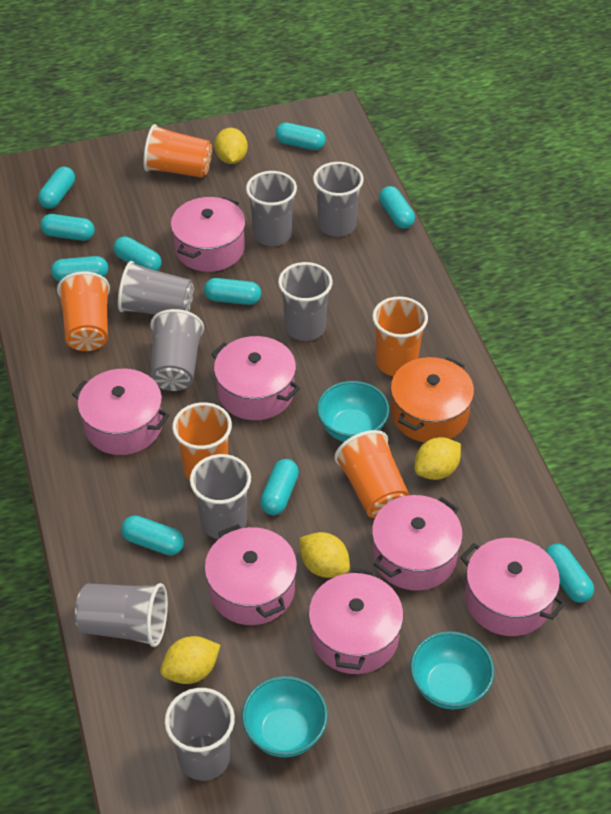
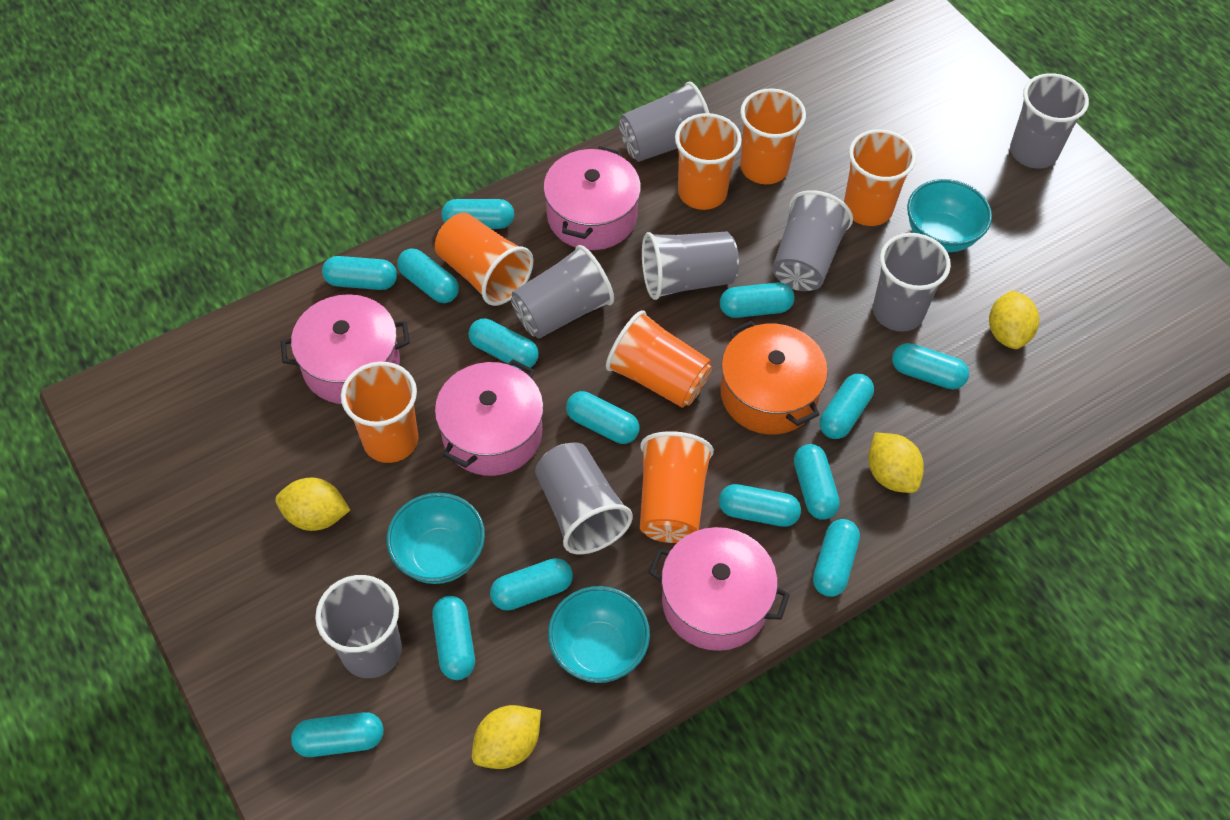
orange cup: [57,271,110,351] [143,124,212,178] [172,402,232,481] [334,430,409,518] [372,296,428,376] = 5 -> [341,362,419,463] [435,213,533,306] [606,310,712,408] [640,431,714,543] [675,113,742,210] [740,88,806,184] [844,129,916,226] = 7
pink pot: [72,369,169,455] [171,197,246,272] [205,524,297,625] [211,336,300,420] [308,568,403,674] [372,495,463,591] [460,538,566,636] = 7 -> [281,294,410,404] [435,359,544,476] [543,146,641,250] [648,527,790,651] = 4
turquoise capsule: [38,167,75,209] [40,214,95,241] [51,256,108,282] [113,236,162,271] [121,515,184,556] [204,278,261,305] [260,459,299,515] [275,123,326,150] [379,186,415,229] [545,544,594,603] = 10 -> [291,712,384,757] [322,256,397,290] [397,249,459,303] [432,596,475,680] [441,199,514,229] [468,318,539,369] [490,558,573,611] [566,391,640,444] [719,484,801,527] [720,282,795,318] [794,444,840,520] [813,519,860,597] [820,374,874,439] [892,343,969,389] = 14

